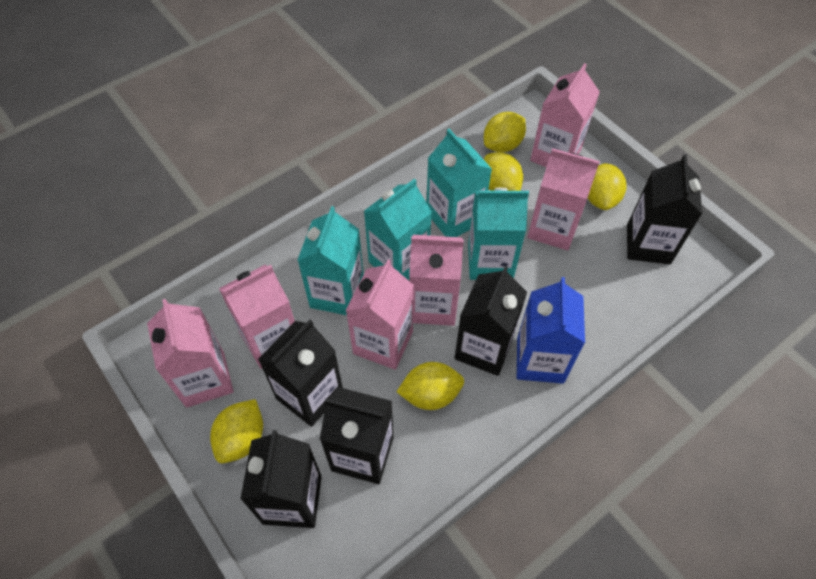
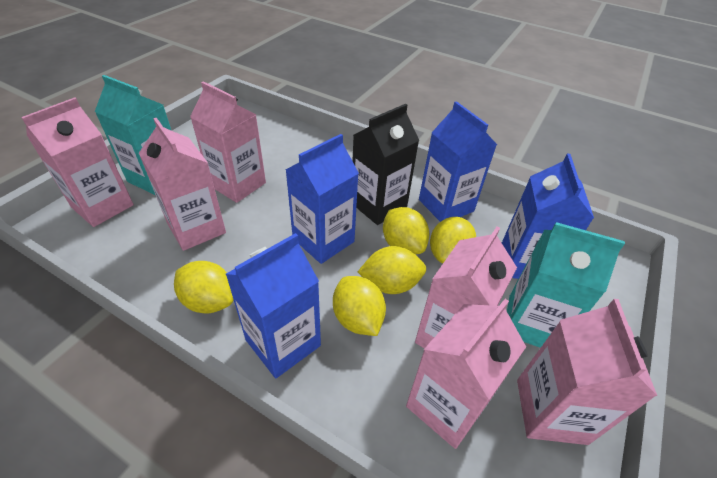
black carton: [240,430,322,528] [258,319,343,427] [320,387,394,484] [455,266,527,376] [627,154,702,264] = 5 -> [352,104,419,225] = 1
blue carton: [517,277,585,384] = 1 -> [226,233,321,378] [285,134,359,264] [419,101,497,222] [502,153,594,279] = 4
turquoise carton: [298,206,364,315] [364,178,432,280] [427,129,492,237] [468,188,529,280] = 4 -> [95,75,172,195] [507,222,625,348] = 2

